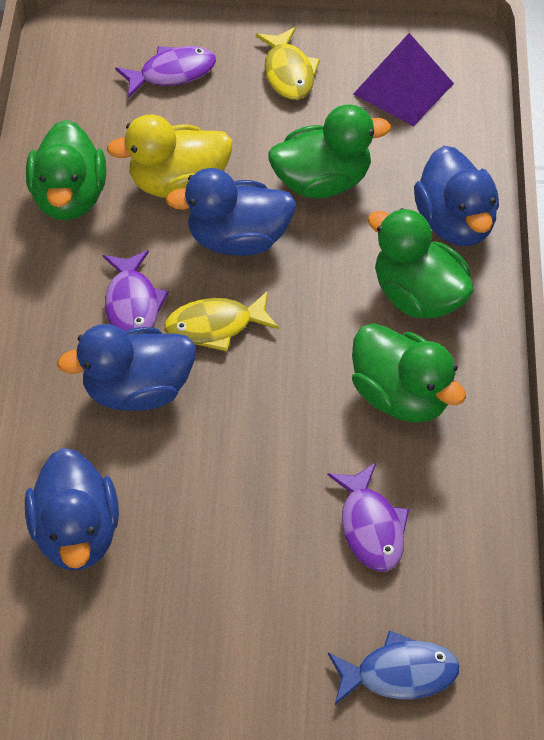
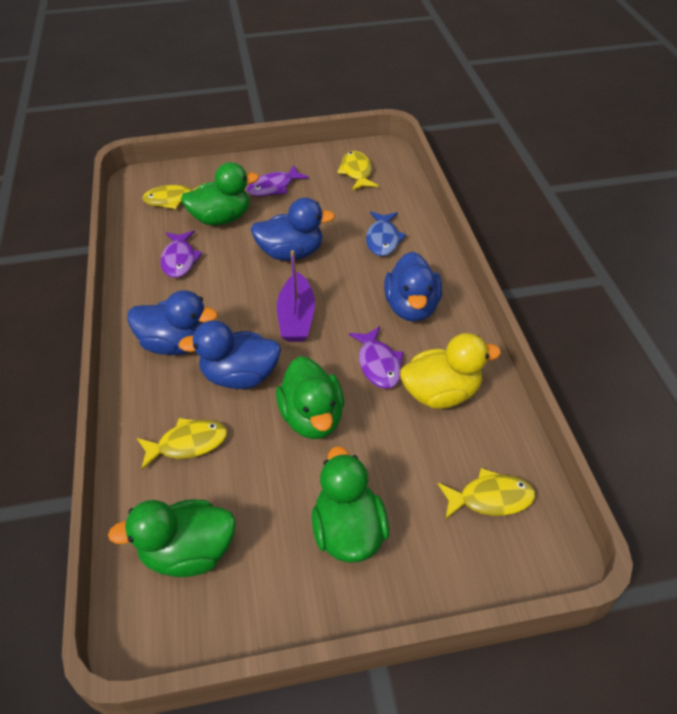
purple boat: none = 0 -> [277,250,315,342] = 1
purple pyramid: [353,33,454,126] = 1 -> none = 0
yellow fish: [164,291,279,352] [255,27,320,100] = 2 -> [137,418,227,470] [142,183,205,209] [337,151,378,190] [438,468,535,520] = 4

